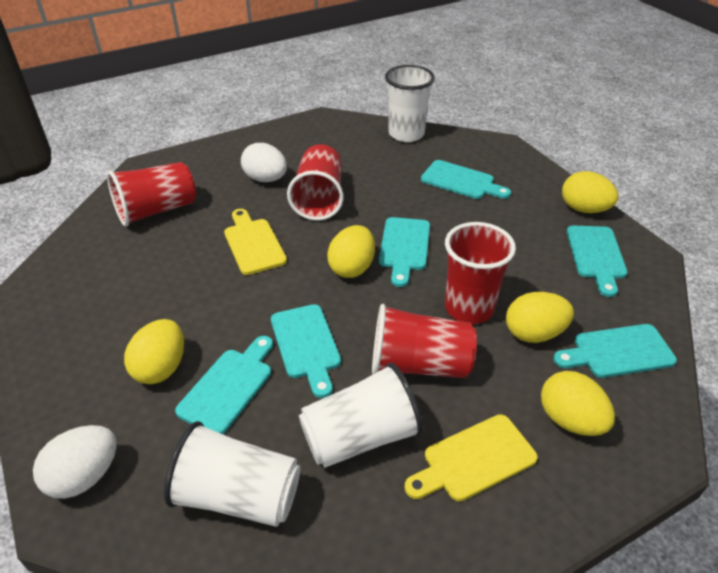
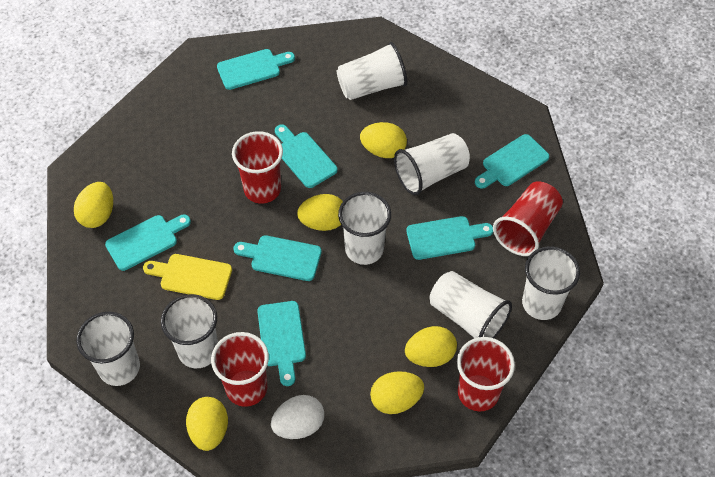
turquoise cutting board: [175,336,273,434] [271,304,341,398] [379,217,430,287] [421,160,511,199] [553,324,677,378] [567,226,628,297] = 6 -> [105,215,191,271] [217,49,295,90] [234,235,322,281] [257,301,306,386] [275,124,337,188] [406,216,493,260] [475,134,549,189] = 7
white cup: [164,421,300,527] [299,363,423,468] [385,65,435,142] = 3 -> [77,312,140,386] [161,294,218,368] [337,42,407,100] [338,192,391,265] [394,133,470,195] [430,271,512,338] [522,246,580,320] = 7
white egg: [33,425,117,499] [241,143,287,182] = 2 -> [271,395,324,439] = 1
yellow cutting board: [224,209,287,275] [404,414,538,501] = 2 -> [143,254,232,300] = 1
yellow egg: [124,319,184,384] [327,225,375,278] [506,292,574,343] [541,371,615,436] [562,171,619,213] = 5 -> [74,182,113,228] [186,397,228,451] [297,194,343,231] [360,122,407,158] [370,371,424,414] [405,326,457,367] = 6

